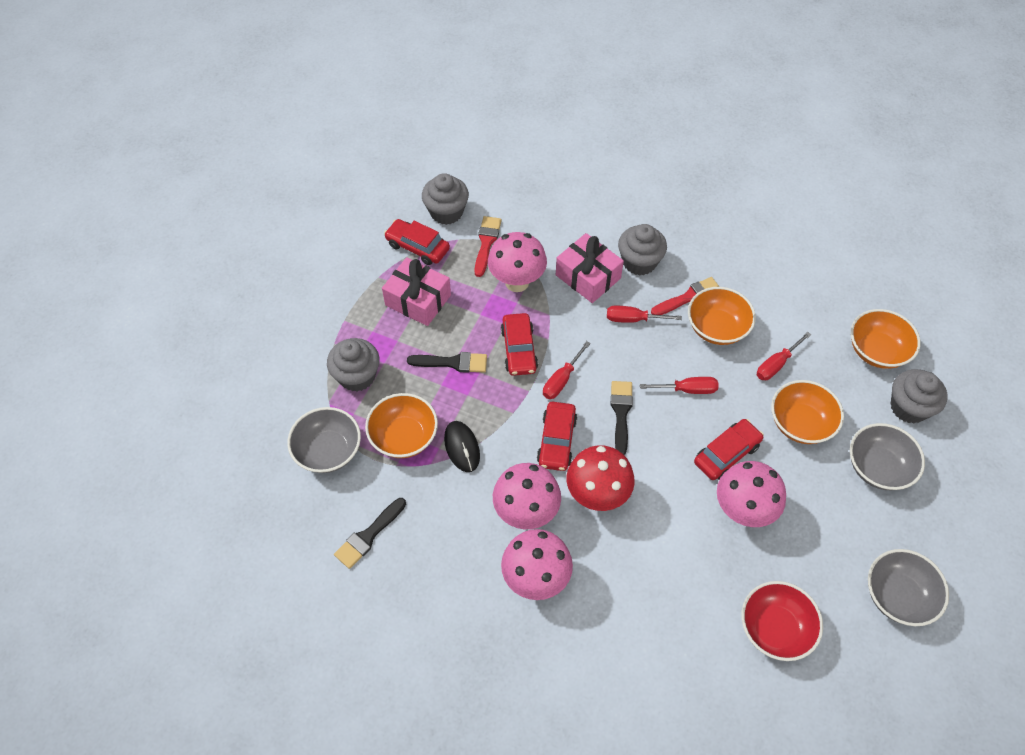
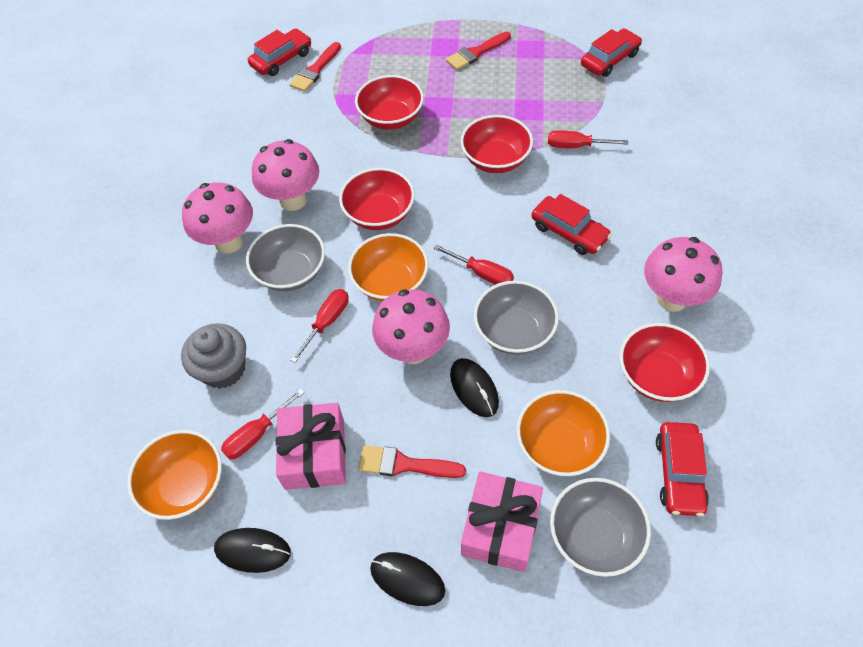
black brush: [334,498,406,569] [407,352,487,373] [611,381,633,455] = 3 -> none = 0
black mouse: [444,421,480,472] = 1 -> [214,528,291,573] [370,552,445,606] [450,358,499,417] = 3
grey cupcake: [327,338,380,392] [422,173,469,225] [618,224,667,276] [891,369,948,424] = 4 -> [181,323,246,389] = 1
orange bowl: [365,393,438,458] [688,287,756,345] [771,380,844,444] [851,309,921,369] = 4 -> [127,430,222,520] [348,233,429,302] [517,390,610,476] = 3
red bowl: [741,581,823,661] = 1 -> [339,168,415,230] [355,75,424,130] [460,115,533,173] [619,323,710,402] = 4
red brush: [474,216,502,277] [651,277,719,315] = 2 -> [289,42,341,92] [358,445,466,478] [446,32,511,70] = 3
red mushroom: [567,445,635,511] = 1 -> none = 0

